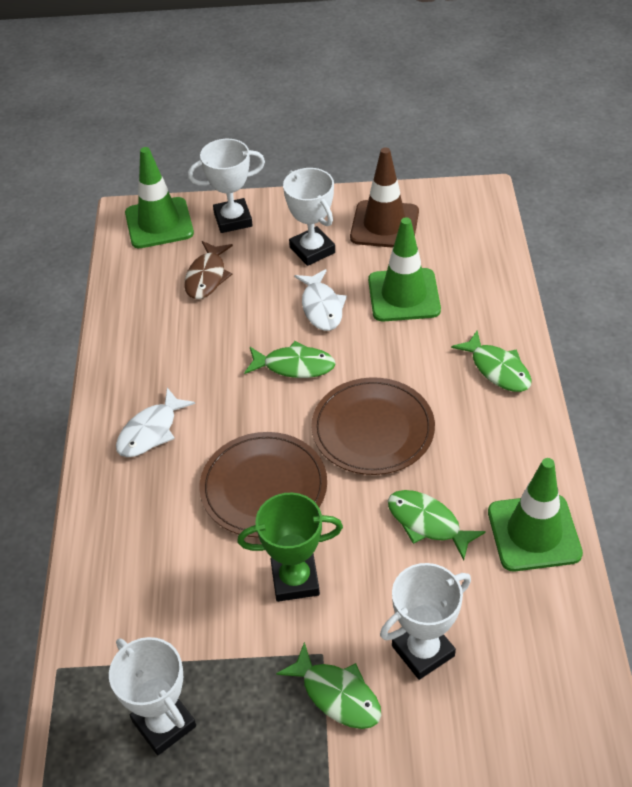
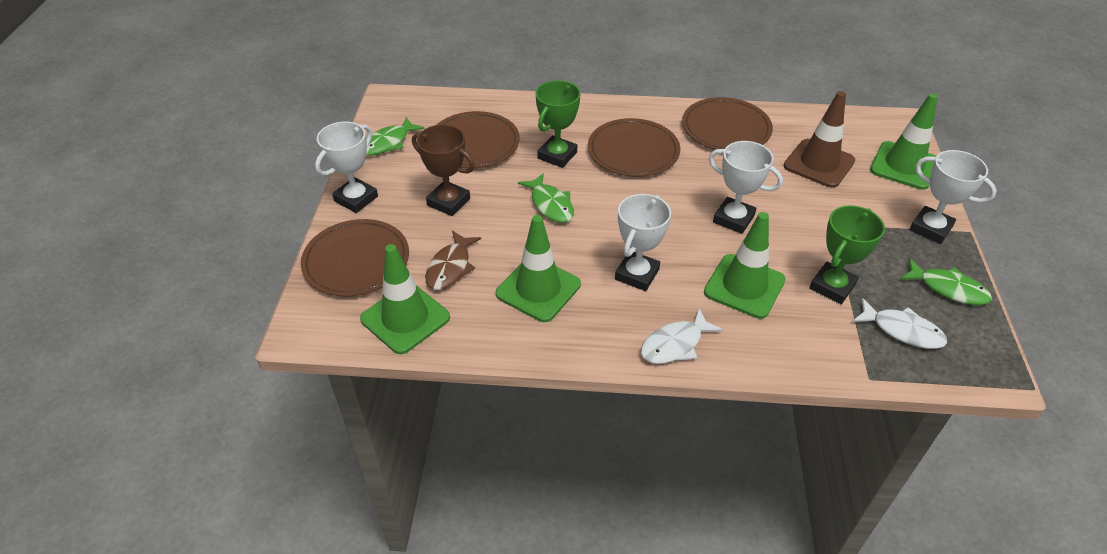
brown plate: [199,432,327,538] [311,377,435,475] = 2 -> [301,219,409,297] [437,111,520,169] [588,118,680,177] [682,97,773,150] = 4
brown trophy: none = 0 -> [412,125,475,216] = 1
green fish: [244,341,336,378] [276,642,381,729] [388,490,486,561] [451,330,532,392] = 4 -> [366,117,424,156] [518,173,574,223] [900,258,992,305] = 3
green traffic cone: [125,147,194,248] [368,217,441,322] [488,458,583,571] = 3 -> [360,244,450,354] [496,215,581,322] [704,212,786,319] [870,93,938,190] = 4
green trophy: [237,493,343,602] = 1 -> [536,80,581,168] [809,205,885,304] = 2

